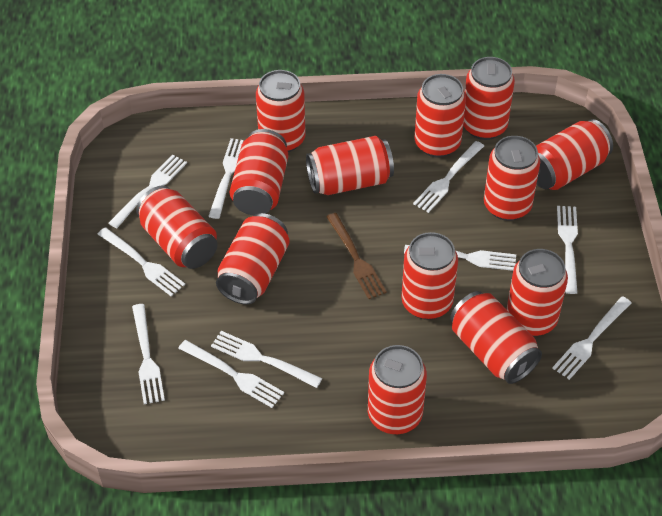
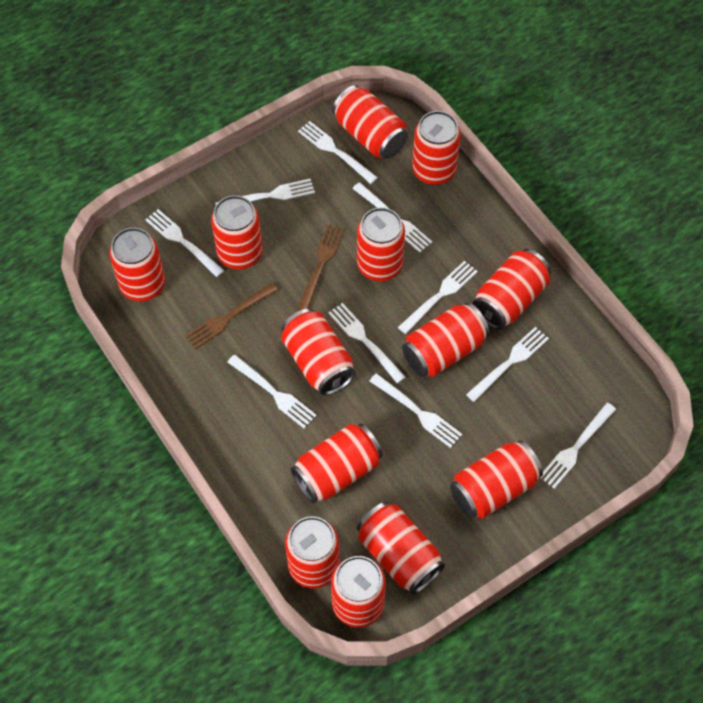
brown fork: [326,213,387,299] = 1 -> [185,283,278,349] [297,225,344,310] = 2

